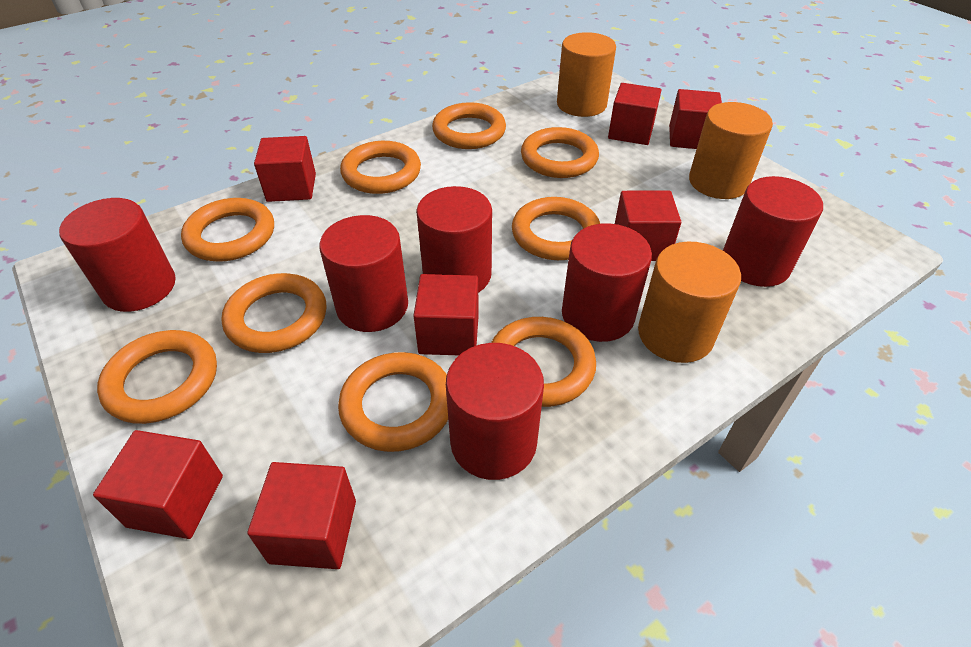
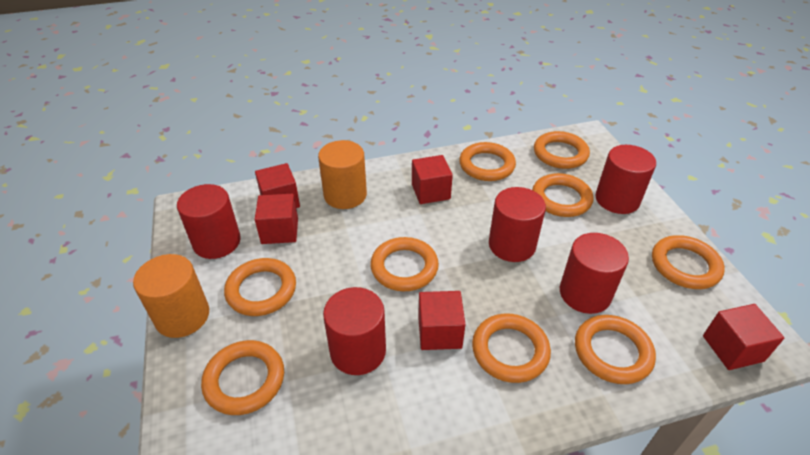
orange cylinder: [557,32,616,117] [638,242,741,363] [689,102,773,199] = 3 -> [133,254,209,338] [318,140,367,209] = 2
red cube: [93,430,223,539] [247,462,356,569] [254,136,316,202] [413,274,479,355] [608,83,662,145] [615,191,681,261] [669,89,722,149] = 7 -> [255,163,300,208] [255,194,298,244] [412,155,453,204] [418,291,466,350] [703,304,784,370] = 5
red cylinder: [59,198,176,312] [319,215,408,332] [416,186,492,293] [446,343,544,480] [562,223,652,342] [723,176,823,287] = 6 -> [177,184,241,259] [323,287,386,375] [489,187,546,262] [560,233,629,314] [595,145,656,214] = 5

